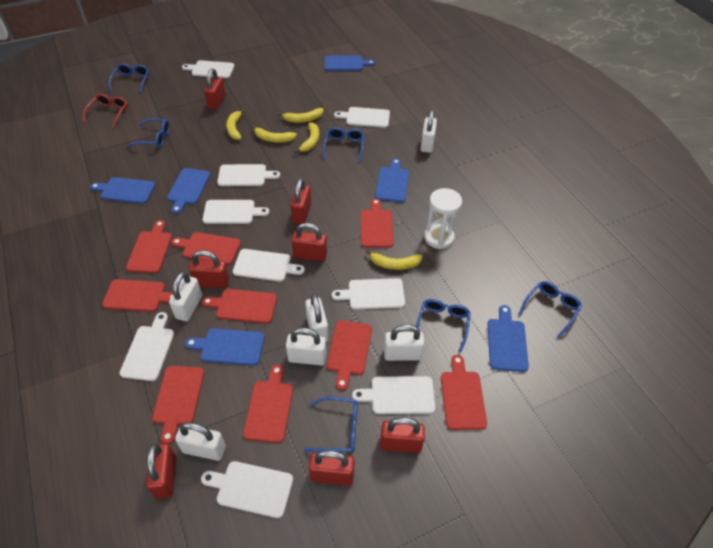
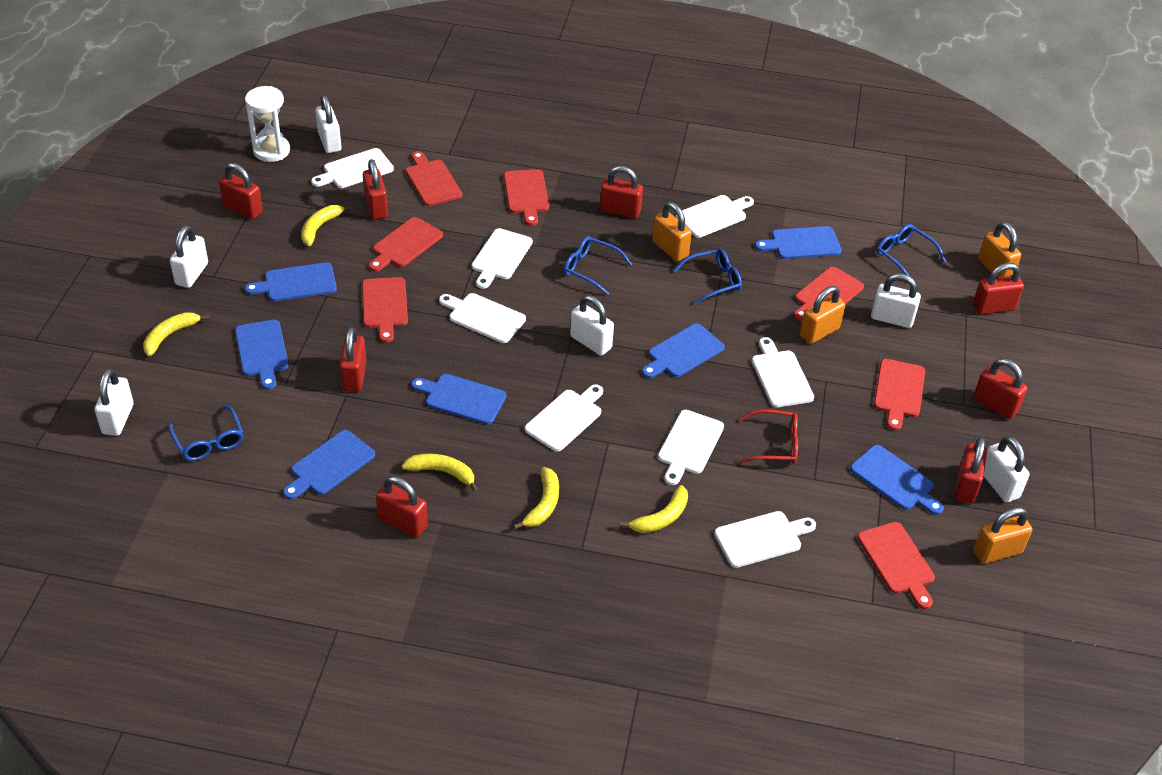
blue cutting board: [90,177,155,204] [167,168,211,214] [185,328,265,366] [325,55,375,71] [375,158,409,203] [488,305,529,372] = 6 -> [235,320,289,390] [245,262,337,302] [283,430,375,499] [411,374,506,425] [642,324,725,378] [755,226,842,259] [850,445,944,515] = 7
blue glasses: [109,63,149,94] [127,118,170,148] [303,397,358,453] [323,127,364,162] [416,299,471,352] [519,281,582,338] = 6 -> [168,405,243,461] [564,236,632,295] [674,249,742,305] [877,224,946,276] = 4
orange padlock: none = 0 -> [652,202,692,261] [800,286,845,344] [973,507,1033,564] [978,222,1021,277] = 4
red cutting board: [102,279,173,312] [126,220,172,273] [152,366,204,444] [171,232,241,265] [202,289,277,324] [243,365,293,443] [327,320,372,390] [361,199,394,248] [441,355,487,430] = 9 -> [362,277,408,343] [369,217,443,272] [406,151,462,206] [504,169,549,226] [794,267,864,321] [857,522,935,609] [874,359,925,431] = 7
red padlock: [146,443,177,499] [189,250,229,288] [204,68,226,110] [291,178,311,224] [292,223,327,261] [309,450,355,486] [380,417,425,453] = 7 -> [219,163,263,219] [340,327,367,392] [363,159,388,219] [376,476,428,538] [600,166,643,219] [954,437,987,504] [973,263,1024,314] [973,358,1027,419] = 8
white cutting board: [120,312,174,381] [182,60,235,78] [201,461,293,518] [203,200,269,224] [217,164,280,186] [233,249,305,282] [332,278,405,310] [334,107,390,128] [352,376,435,414] = 9 -> [311,148,394,188] [439,293,526,343] [472,228,533,289] [525,384,603,452] [658,410,724,485] [676,195,754,238] [714,511,816,568] [752,337,814,407] = 8

